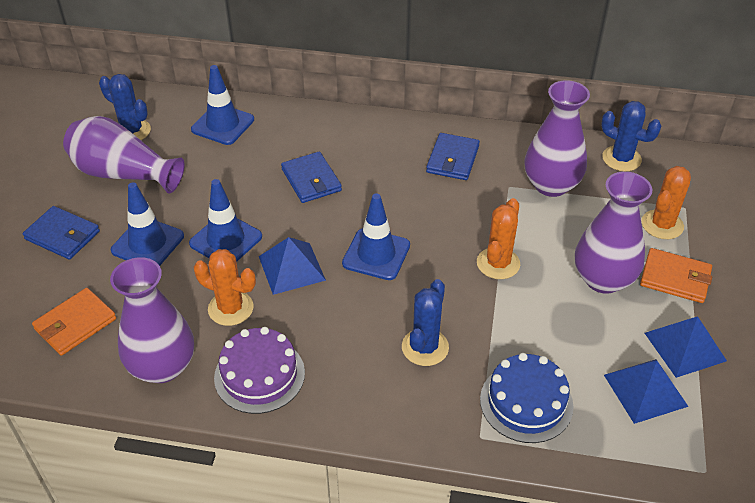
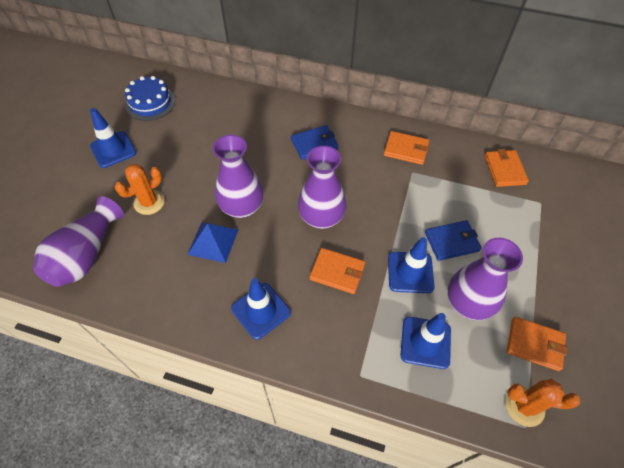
blue cactus: [99,74,151,140] [402,279,449,366] [601,101,661,171] = 3 -> none = 0
blue pyramid: [259,237,326,295] [604,359,689,424] [645,316,727,378] = 3 -> [187,222,238,263] = 1
blue wallet: [22,206,100,260] [281,152,342,203] [426,133,480,180] = 3 -> [291,125,339,160] [425,220,482,261] = 2
orange cactus: [194,249,256,326] [477,198,520,279] [641,166,691,239] = 3 -> [115,164,165,215] [505,379,580,427] = 2
orange wallet: [32,288,116,356] [640,248,712,303] = 2 -> [309,248,365,294] [384,131,429,165] [485,149,529,187] [507,316,567,371] = 4
purple cake: [214,327,305,414] = 1 -> none = 0

